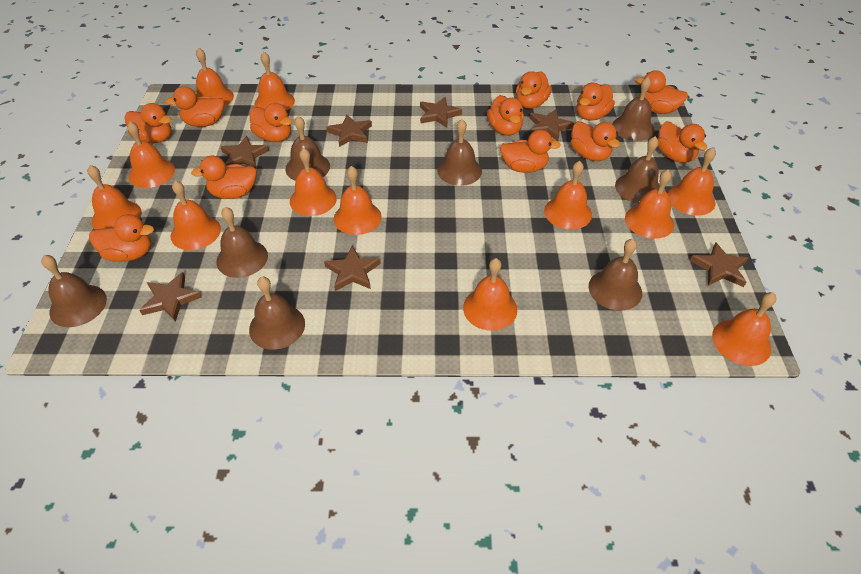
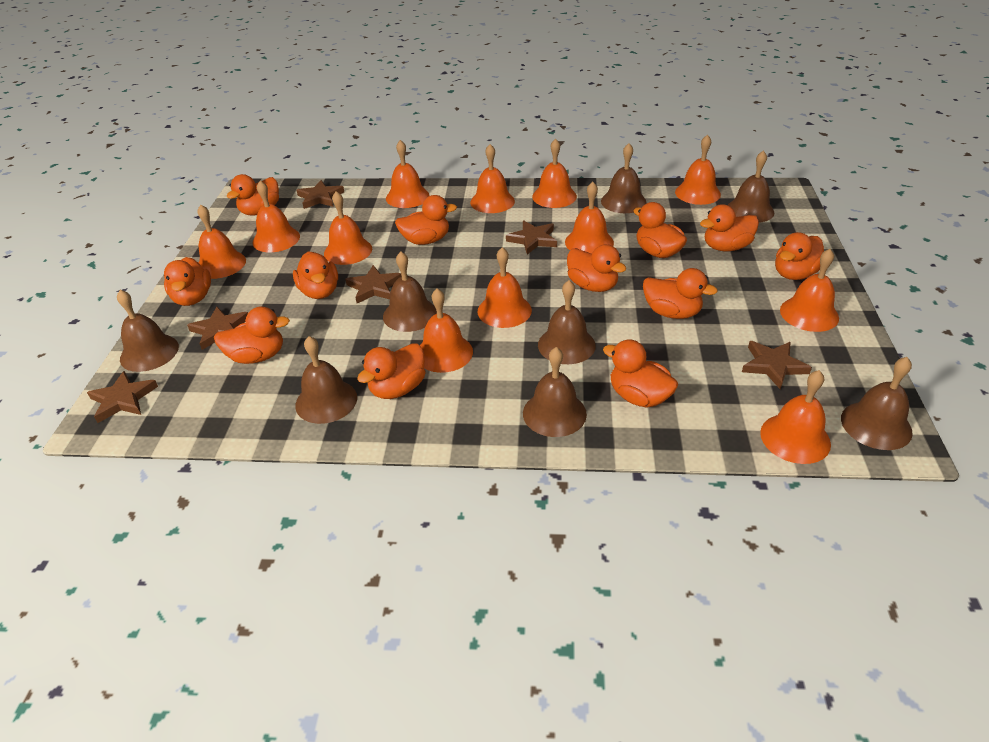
brown star: [139,272,202,322] [221,136,269,169] [324,246,381,291] [326,115,372,147] [420,97,462,128] [530,109,574,141] [690,242,748,287] = 7 -> [87,371,158,423] [187,306,248,350] [296,180,344,209] [345,265,402,303] [506,220,557,255] [742,341,812,389] = 6

